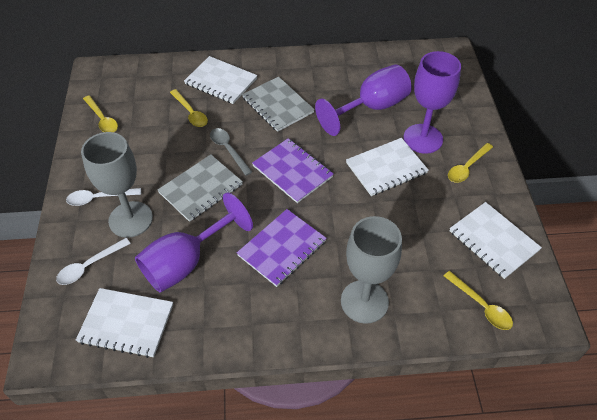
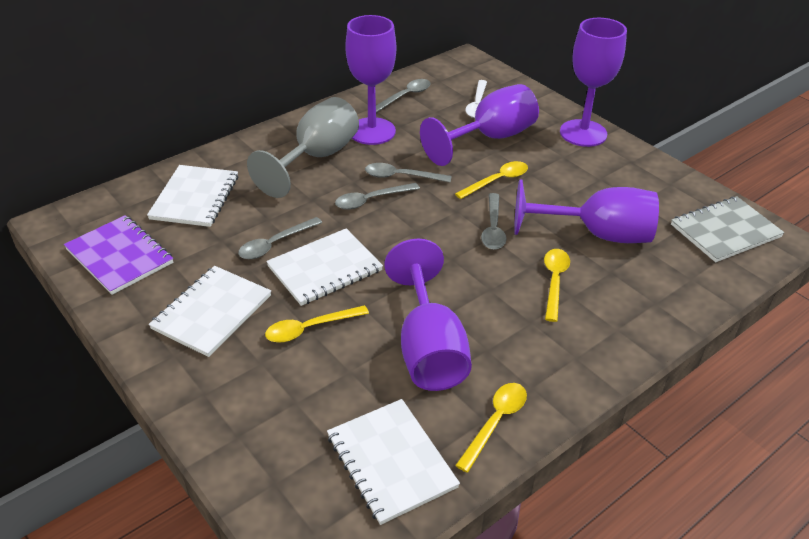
grey goblet: [81,132,153,238] [341,216,402,324] = 2 -> [247,97,359,198] = 1
grey notebook: [158,155,243,222] [242,77,315,132] = 2 -> [671,196,785,262] = 1
grey spoon: [210,128,252,176] = 1 -> [238,217,322,259] [335,183,420,210] [365,163,452,183] [376,79,431,113] [481,193,507,250] = 5
purple goblet: [135,192,253,293] [315,64,412,136] [404,51,461,154] = 3 -> [345,15,396,145] [384,239,472,391] [420,84,539,166] [514,179,659,243] [560,18,627,147] = 5
purple notebook: [237,209,327,287] [252,138,334,203] = 2 -> [64,215,173,295] = 1
white spoon: [56,238,131,285] [66,188,141,206] = 2 -> [466,80,487,118] = 1

